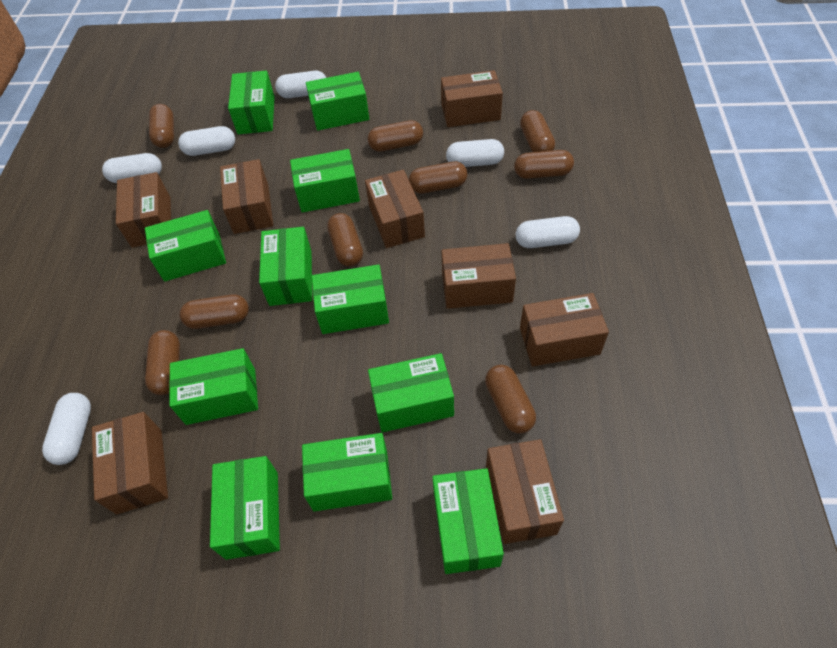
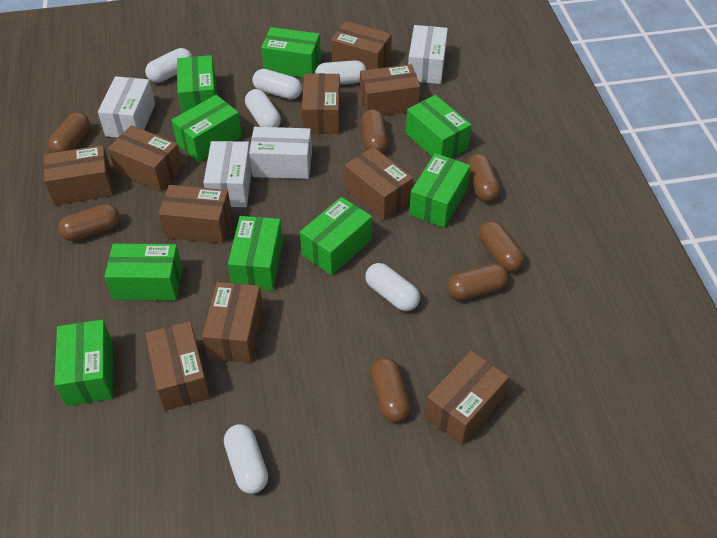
brown box: [92,412,168,515] [116,172,171,248] [220,159,273,234] [365,170,425,248] [441,70,503,127] [441,243,516,309] [486,439,564,544] [520,293,609,366] = 8 -> [44,145,113,205] [108,125,183,191] [145,321,210,411] [158,185,232,243] [202,282,263,363] [302,73,340,134] [331,21,392,70] [345,147,413,221] [360,64,420,116] [425,351,509,445] = 10
brown capsule: [145,330,180,395] [149,104,174,148] [179,294,249,329] [327,213,363,267] [368,120,423,152] [409,161,468,194] [485,365,536,434] [514,150,574,179] [520,110,555,152] = 9 -> [48,112,90,153] [58,204,120,241] [361,109,388,153] [370,357,410,422] [447,263,508,301] [466,154,501,202] [478,221,524,272] = 7
green box: [145,210,226,282] [169,348,258,425] [210,456,280,560] [228,71,275,134] [259,227,312,306] [290,149,360,213] [302,433,392,511] [306,72,369,131] [312,264,389,334] [368,353,454,432] [432,468,504,574] = 11 -> [54,320,113,406] [104,244,182,301] [171,95,242,163] [177,55,217,113] [228,216,283,290] [261,27,321,78] [300,197,372,276] [406,95,471,158] [409,153,471,228] = 9
white box: none = 0 -> [98,76,155,138] [203,141,252,207] [249,127,312,179] [408,25,448,84] = 4

